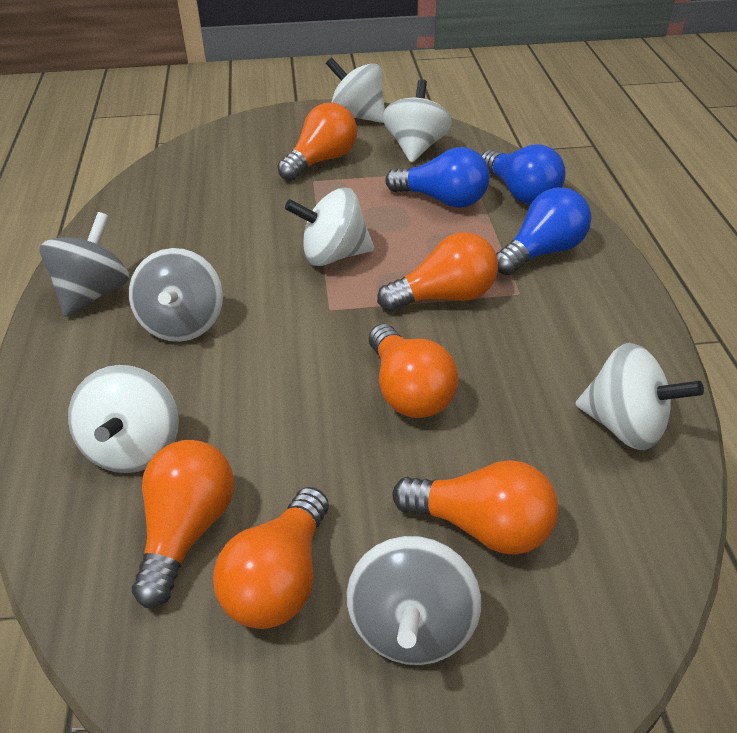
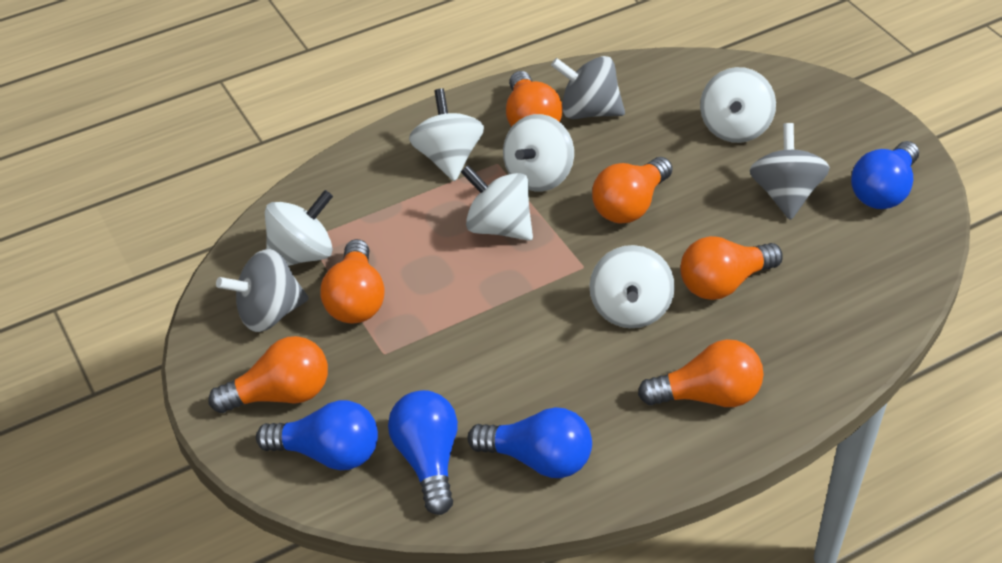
blue light bulb: [385,147,490,208] [481,144,566,205] [496,187,591,275] = 3 -> [256,400,378,470] [388,390,458,515] [468,407,592,478] [851,141,919,209] = 4
white spinning top: [68,365,179,473] [285,188,374,266] [326,57,385,123] [382,79,452,163] [576,343,704,450] = 5 -> [265,190,333,266] [409,89,484,181] [461,165,533,241] [503,114,574,192] [590,245,675,328] [700,67,776,143] = 6

